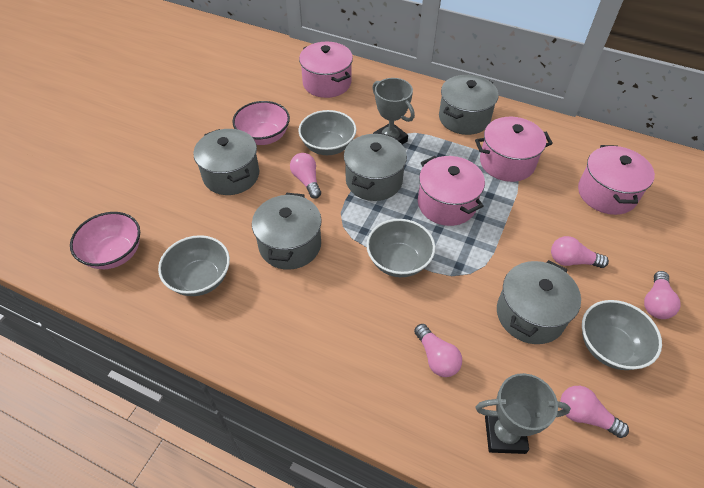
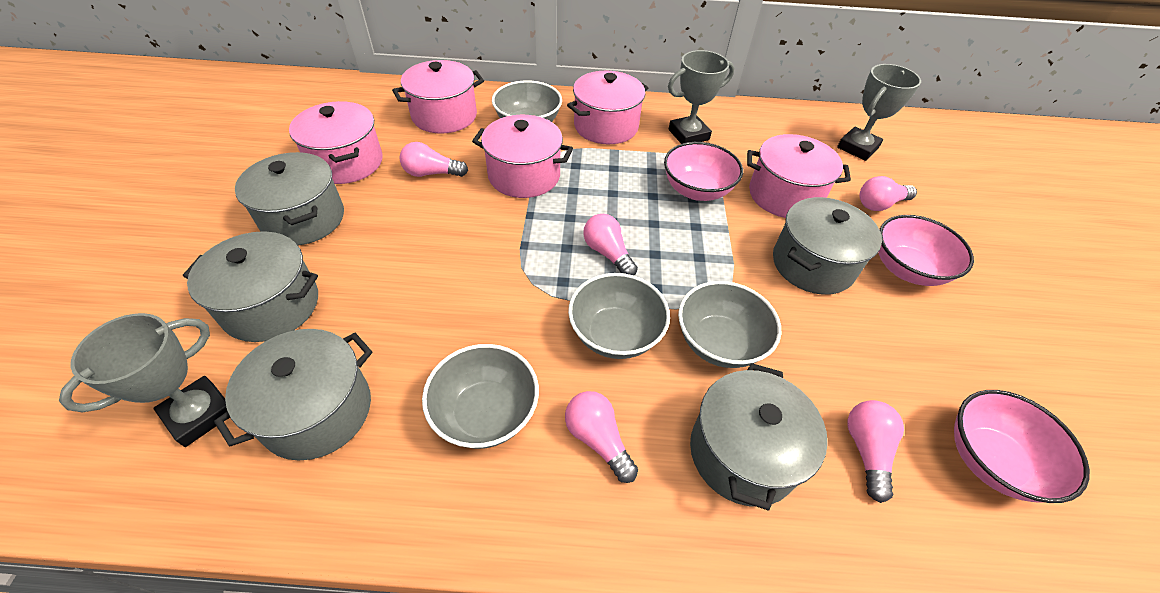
grey trophy: [372,78,415,144] [475,373,571,454] = 2 -> [59,313,227,447] [668,50,734,144] [837,64,921,161] = 3
pink bowl: [70,212,140,269] [232,101,290,145] = 2 -> [664,142,743,201] [878,215,974,286] [954,390,1090,503] = 3
pink pot: [299,42,353,98] [418,156,485,226] [475,117,553,182] [578,145,655,215] = 4 -> [289,101,383,184] [392,60,484,134] [472,115,573,198] [567,71,648,144] [747,134,851,218] = 5

